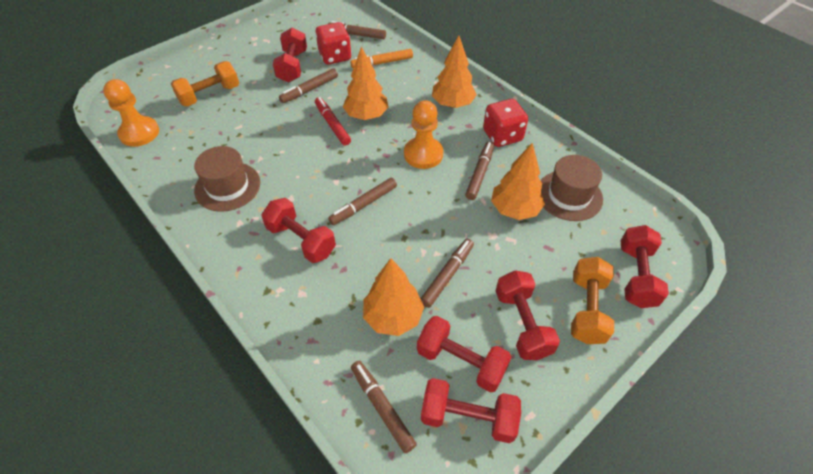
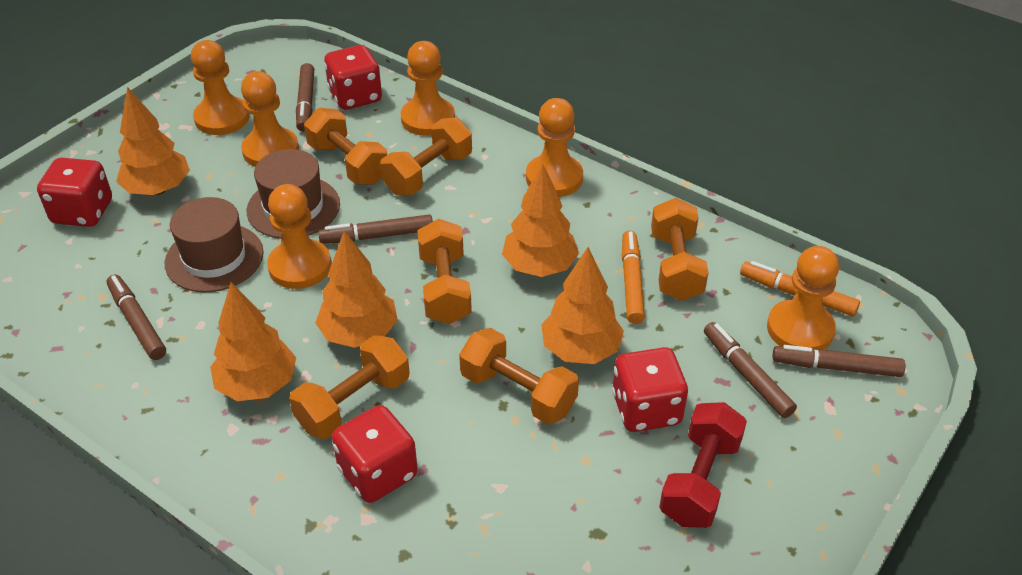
brown marker: [279,68,338,103] [328,21,386,39] [328,178,397,225] [351,361,417,453] [420,239,474,308] [465,142,494,200] = 6 -> [107,275,166,360] [296,63,314,132] [318,215,433,244] [704,322,797,418] [773,345,905,377] = 5
orange dumbbell: [171,61,239,106] [571,257,614,344] = 2 -> [289,335,410,439] [304,108,387,185] [380,117,472,195] [417,219,472,324] [459,328,579,424] [651,198,708,301] = 6
orange marker: [351,49,413,68] = 1 -> [622,231,645,324] [740,261,860,316] = 2
orange pawn: [103,79,159,147] [404,100,443,169] = 2 -> [191,40,250,135] [241,71,299,167] [267,184,331,289] [401,41,455,136] [526,98,583,197] [767,246,839,350] = 6
orange tree: [343,47,389,120] [363,258,424,336] [432,36,477,108] [491,143,545,220] = 4 -> [116,87,190,195] [210,282,296,401] [315,230,398,348] [502,163,579,277] [541,247,624,364] = 5
red dice: [315,22,352,65] [483,99,528,147] = 2 -> [37,158,112,227] [324,45,382,110] [332,405,418,503] [612,347,688,432] = 4
red dumbbell: [261,198,336,263] [273,28,307,83] [417,316,511,393] [421,378,521,443] [495,271,560,360] [621,225,669,308] = 6 -> [659,402,747,528] = 1
red marker: [315,97,351,146] = 1 -> none = 0

